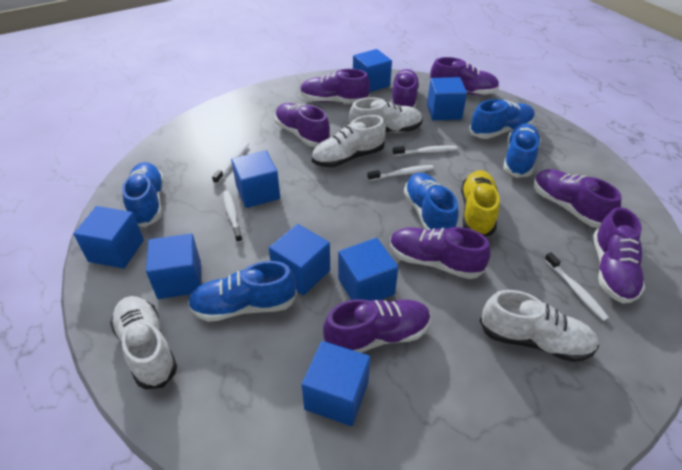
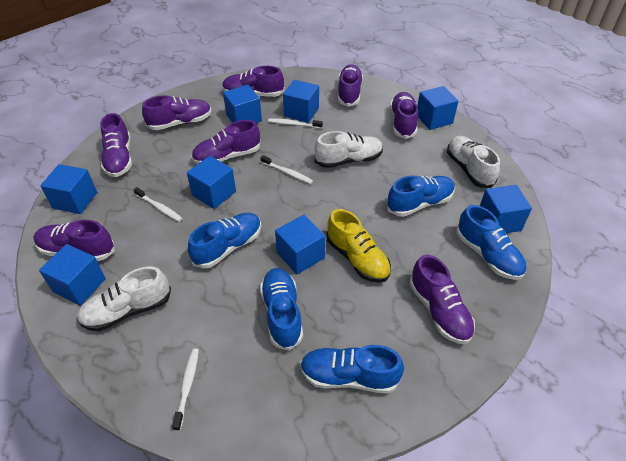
white shoe: [110,296,177,389] [312,115,386,167] [349,98,423,133] [480,290,599,362] = 4 -> [76,266,171,331] [314,131,383,168] [447,136,500,188] = 3
white toothbrush: [212,142,249,184] [223,191,243,243] [367,165,434,181] [393,145,458,156] [544,252,609,321] = 5 -> [134,187,183,222] [172,348,199,431] [260,155,313,184] [268,118,323,129] = 4

